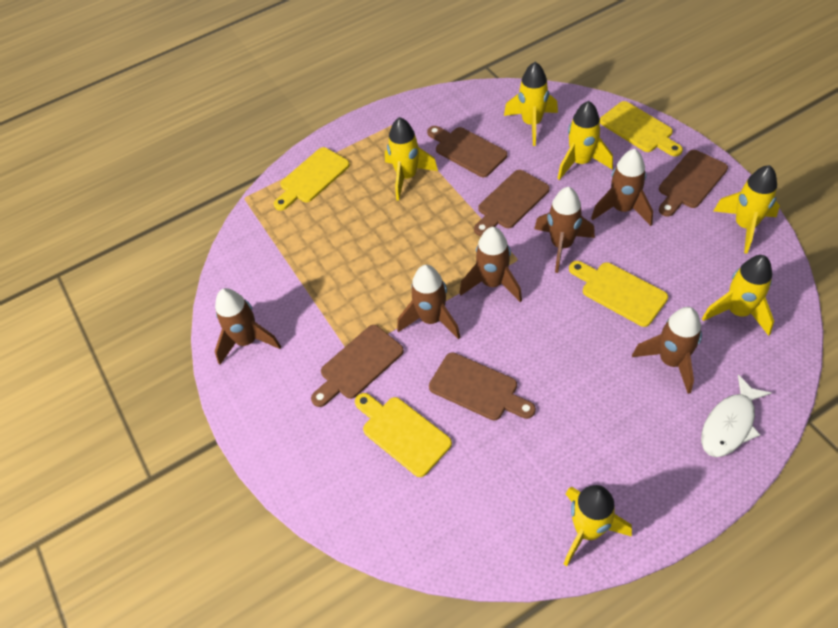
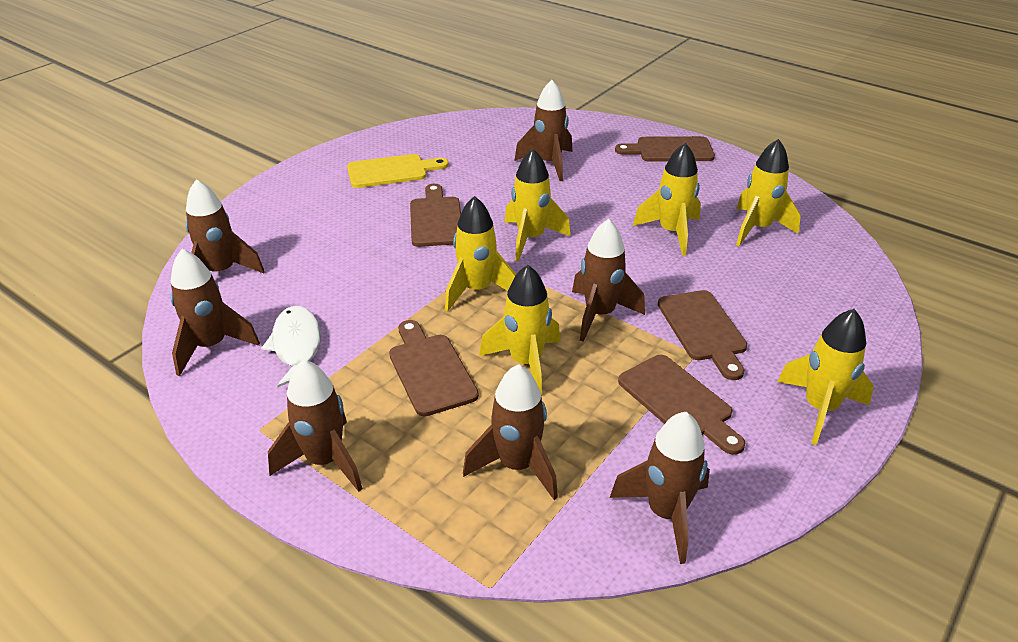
brown rocket: [215,288,281,365] [397,265,461,340] [459,227,522,302] [534,187,595,273] [591,149,653,226] [632,307,702,394] = 6 -> [170,249,260,376] [185,179,265,273] [268,359,363,492] [463,364,558,500] [514,80,572,181] [572,219,645,342] [610,412,710,564] = 7
yellow cutting board: [274,147,350,211] [355,393,452,477] [569,261,668,327] [600,101,683,157] = 4 -> [347,154,449,188] = 1

